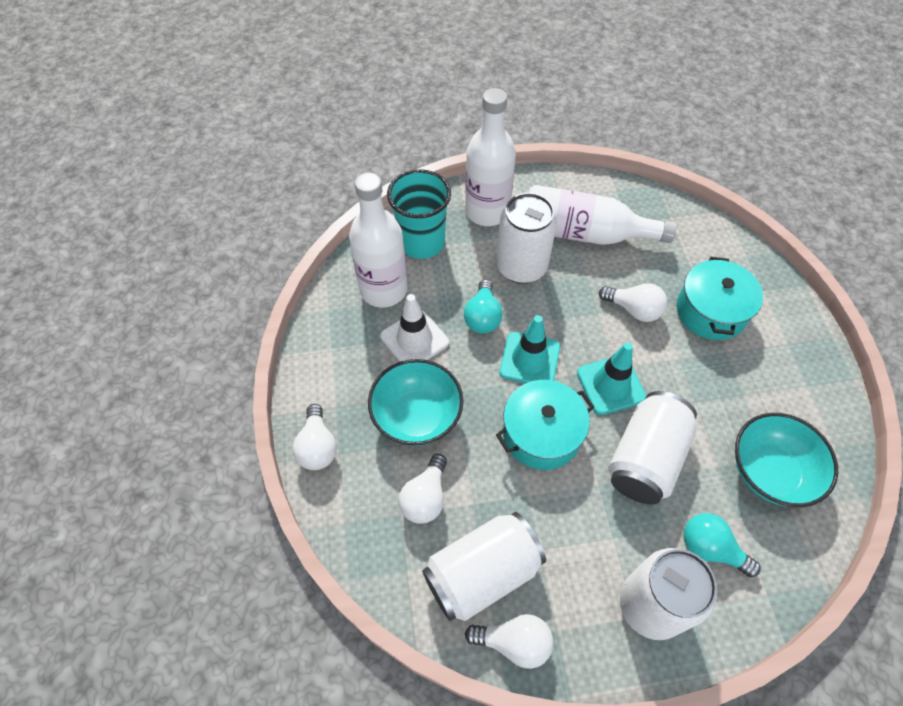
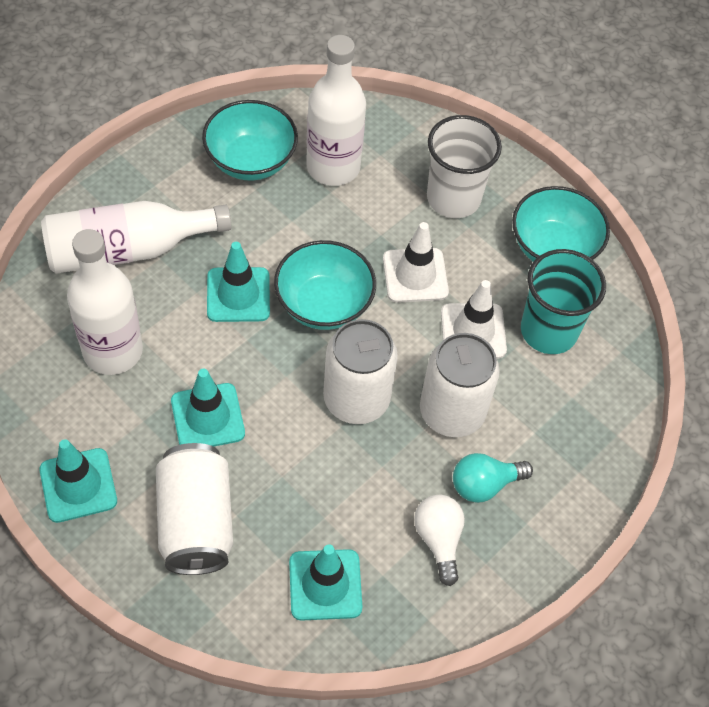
turquoise bowl: [368,359,464,446] [735,413,838,507] = 2 -> [202,100,298,181] [274,240,376,330] [512,186,610,262] = 3
turquoise light bulb: [464,279,503,334] [684,513,760,578] = 2 -> [453,453,533,503] = 1
turquoise pot: [496,380,594,470] [677,257,763,340] = 2 -> none = 0
turquoise traffic cone: [499,315,560,383] [577,342,646,415] = 2 -> [39,439,117,523] [171,369,245,447] [207,242,270,322] [289,544,362,621] = 4
white can: [422,512,546,621] [496,193,557,284] [609,391,697,505] [620,548,717,640] = 4 -> [156,443,233,575] [323,319,398,424] [420,333,500,437] = 3
white cup: none = 0 -> [427,115,502,218] = 1
white light bulb: [293,404,337,470] [398,454,447,524] [465,614,553,669] [599,283,667,322] = 4 -> [414,495,465,586] = 1
white traffic cone: [380,294,449,362] = 1 -> [383,222,449,303] [441,280,507,359] = 2

